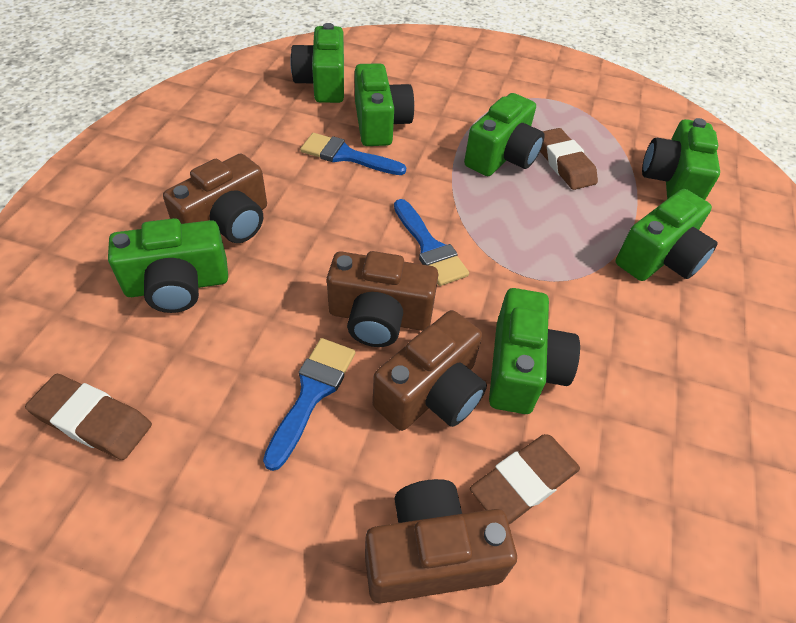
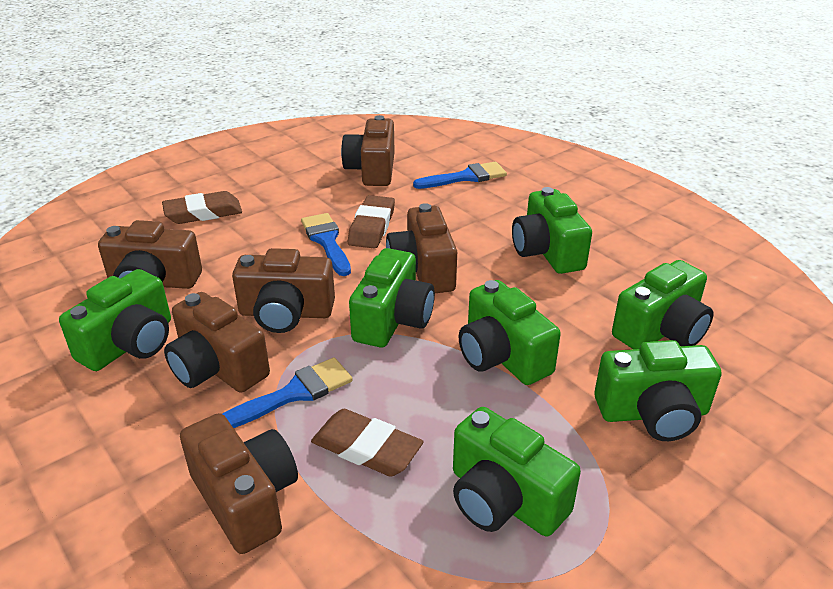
brown camera: [163,154,267,243] [327,251,438,347] [365,479,517,604] [373,310,487,431] = 4 -> [98,220,202,289] [164,292,270,393] [180,413,298,554] [232,248,335,333] [341,115,395,186] [386,203,457,293] = 6

